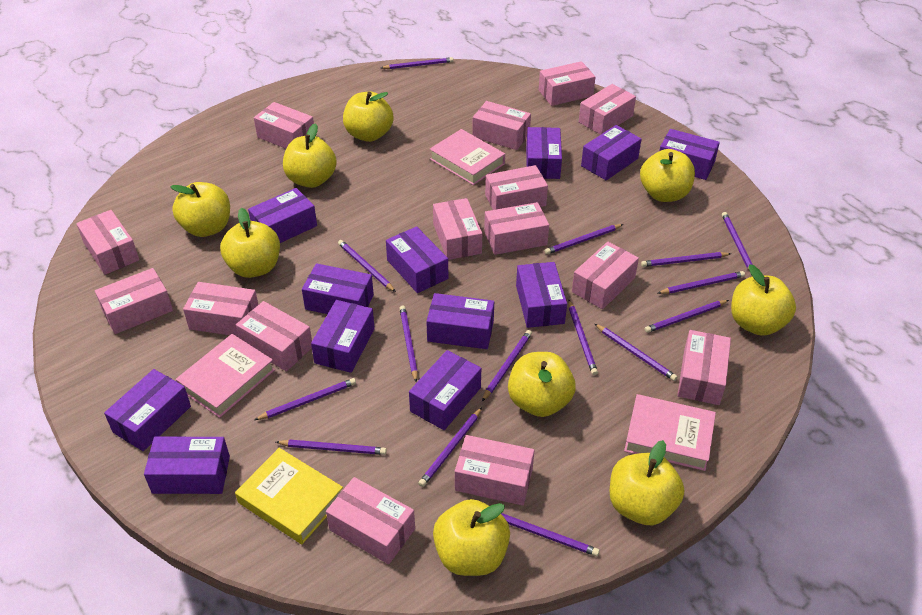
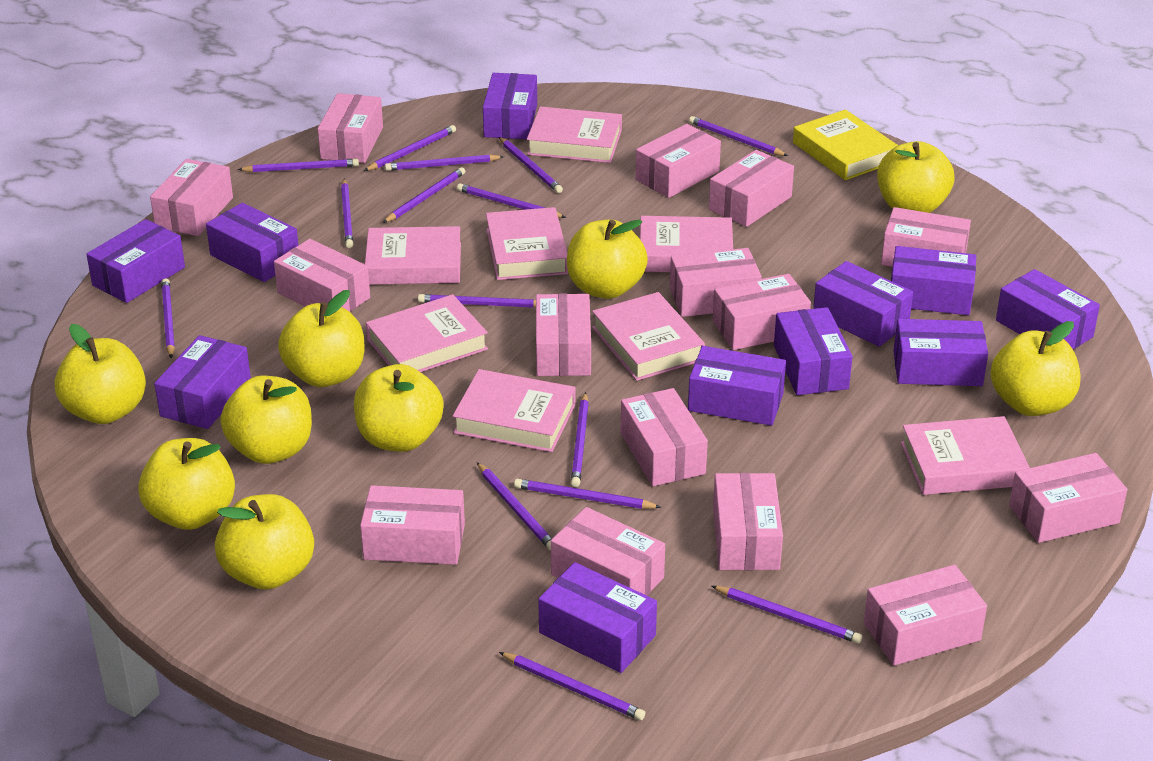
pink book: [176,334,275,418] [430,129,505,185] [624,394,716,471] = 3 -> [365,226,461,285] [366,294,488,372] [453,369,576,452] [486,207,568,280] [527,106,622,163] [592,292,705,381] [640,216,733,272] [901,416,1030,495] = 8
purple box: [104,369,191,451] [144,437,230,494] [248,188,317,243] [302,263,374,314] [311,300,375,373] [386,226,448,293] [409,350,481,430] [426,293,494,349] [516,262,567,328] [526,127,562,179] [581,125,642,180] [659,129,720,180] = 12 -> [86,219,185,303] [154,335,251,429] [206,203,299,282] [483,73,537,139] [538,562,657,673] [688,346,786,426] [774,307,853,395] [813,261,913,347] [891,246,976,315] [893,319,988,386] [996,269,1100,349] = 11

